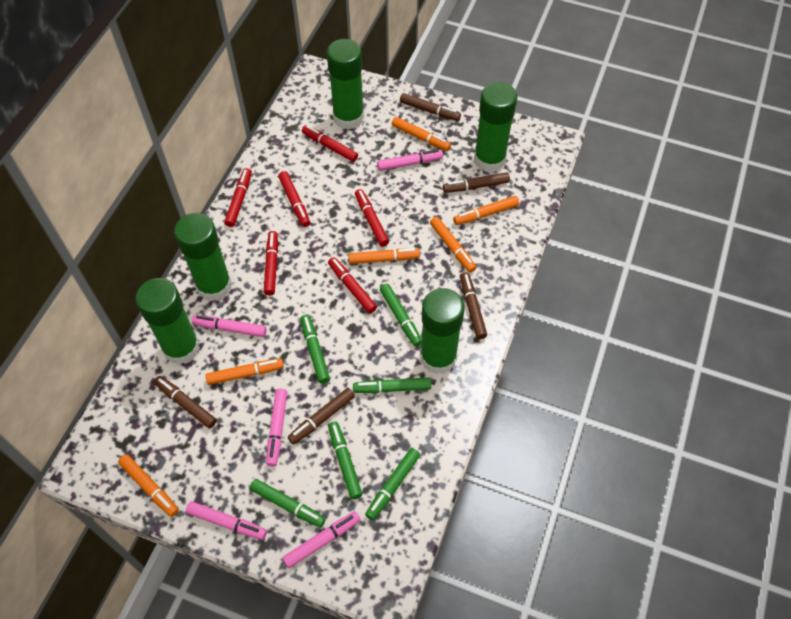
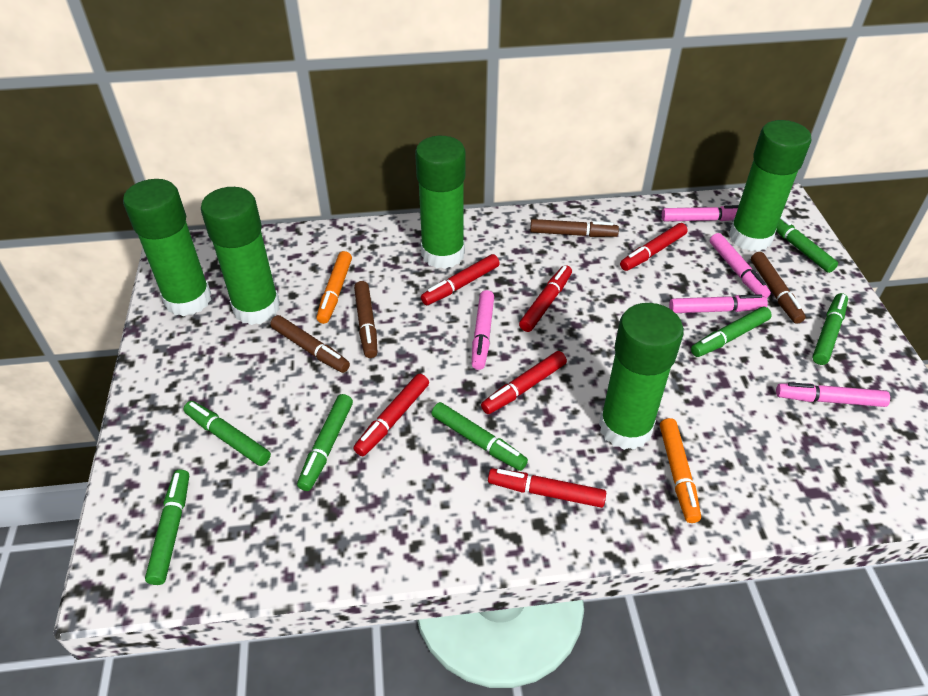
brown marker: [154,376,217,429] [288,388,355,445] [400,93,461,121] [443,172,510,193] [460,272,487,339] = 5 -> [270,315,350,373] [354,281,377,358] [530,219,619,237] [751,252,806,324] = 4
green marker: [250,479,326,528] [301,315,330,384] [328,421,362,499] [353,377,431,393] [365,448,420,520] [380,284,422,347] = 6 -> [145,470,189,585] [184,401,271,466] [297,394,353,491] [432,402,528,471] [691,307,772,357] [776,216,838,273] [812,293,848,365] = 7
orange marker: [118,454,179,517] [205,358,284,385] [348,248,420,264] [392,117,451,151] [430,217,476,273] [453,196,519,225] = 6 -> [317,251,352,324] [660,418,701,523] = 2

